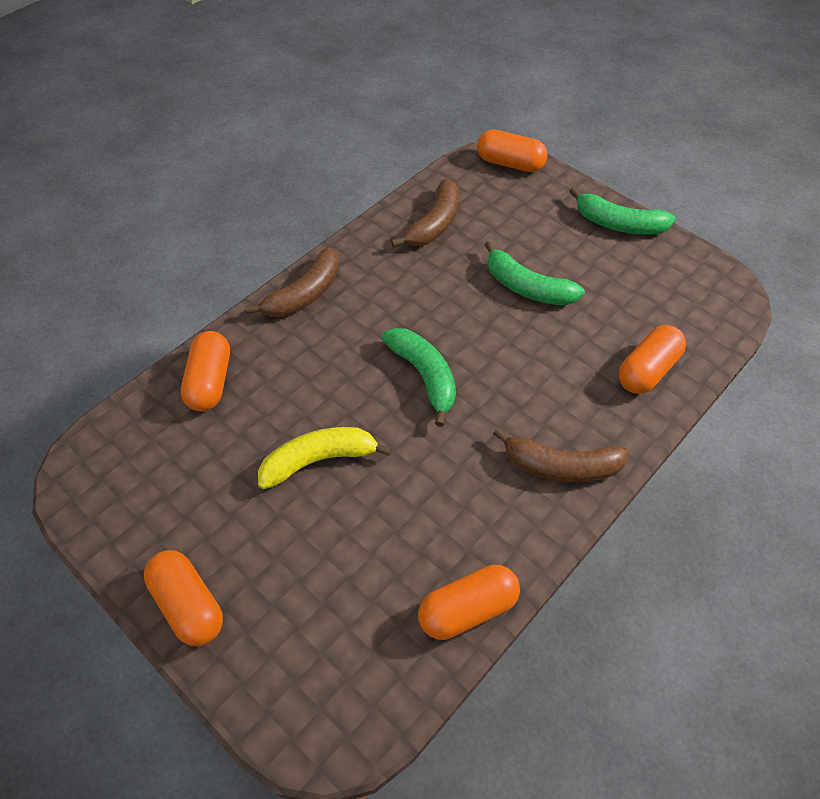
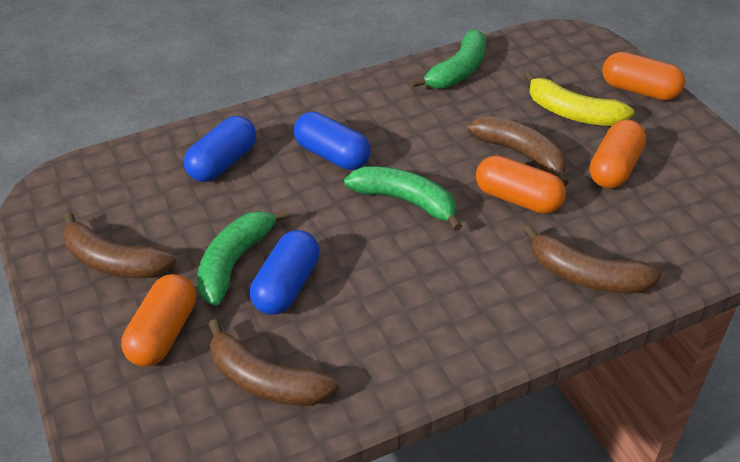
blue capsule: none = 0 -> [184,116,256,182] [250,230,320,315] [294,112,371,170] = 3
brown banana: [245,247,339,317] [391,179,459,247] [493,428,629,482] = 3 -> [63,212,176,278] [208,319,339,406] [467,116,569,186] [523,224,662,294] = 4
orange capsule: [144,550,223,646] [181,331,230,411] [418,565,520,640] [477,129,548,172] [618,325,686,394] = 5 -> [121,274,196,367] [476,155,566,214] [590,119,646,189] [602,52,685,101] = 4

